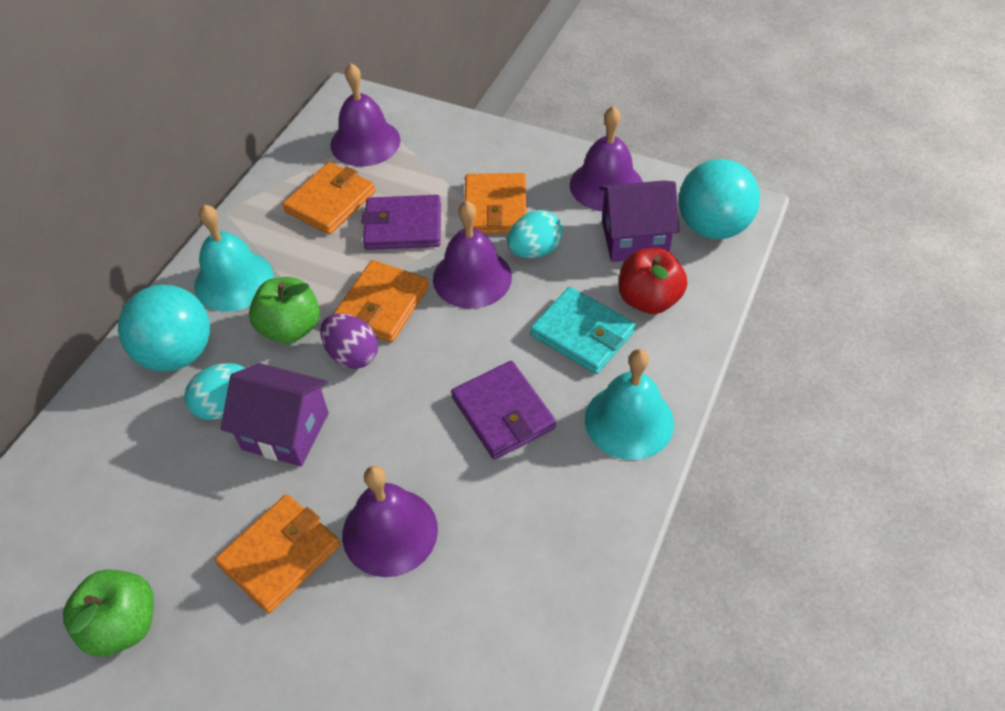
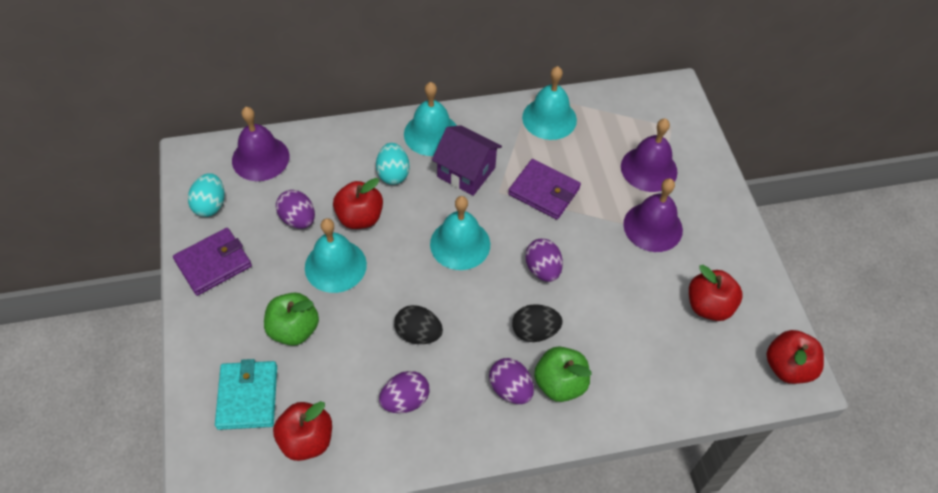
black egg: none = 0 -> [394,305,443,344] [512,304,563,342] = 2
orange wallet: [215,494,340,613] [282,162,376,235] [334,260,429,342] [463,173,526,234] = 4 -> none = 0
purple bell: [330,63,401,167] [342,466,438,577] [433,201,512,309] [570,106,643,211] = 4 -> [232,107,289,181] [621,118,678,192] [623,178,683,252] = 3
purple egg: [320,313,378,369] = 1 -> [276,190,315,229] [379,371,429,413] [489,358,534,404] [525,239,563,282] = 4
purple house: [221,363,329,466] [599,180,679,262] = 2 -> [432,125,502,196] = 1
red apple: [619,248,687,314] = 1 -> [273,401,332,461] [333,178,383,229] [689,265,743,321] [767,330,824,384] = 4
turquoise ball: [118,285,210,371] [678,159,760,239] = 2 -> none = 0
turquoise bell: [194,205,274,312] [585,349,674,460] = 2 -> [305,218,367,293] [404,82,457,156] [430,196,490,270] [522,66,577,140] = 4

